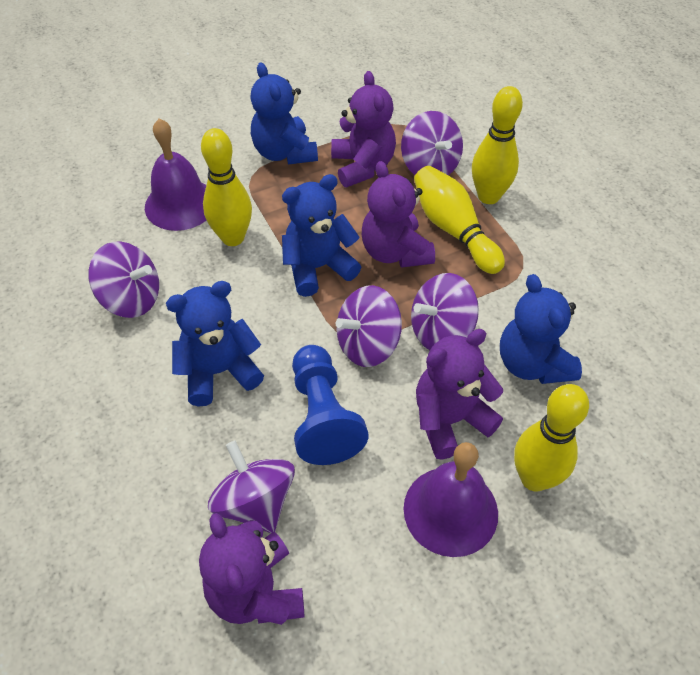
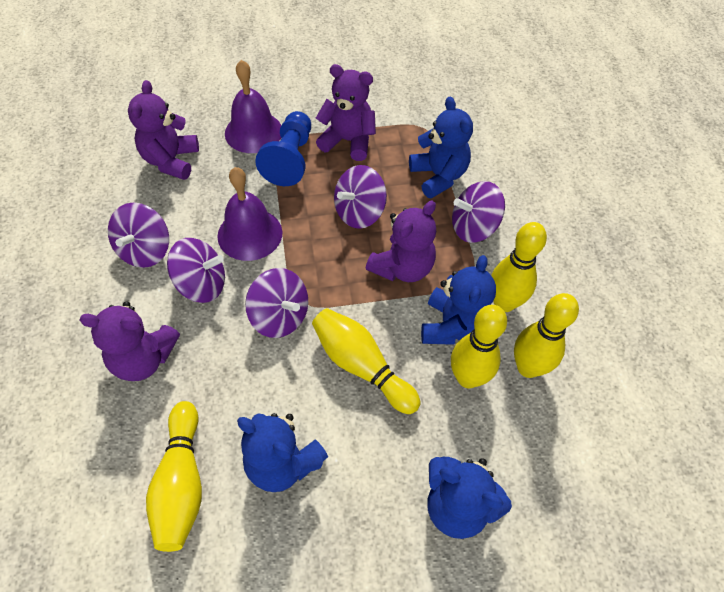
yellow bowling pin: [201,128,252,246] [414,166,505,274] [472,86,523,204] [514,384,589,491] = 4 -> [146,401,202,552] [312,308,420,414] [451,305,507,388] [491,222,547,312] [514,293,579,378] = 5

